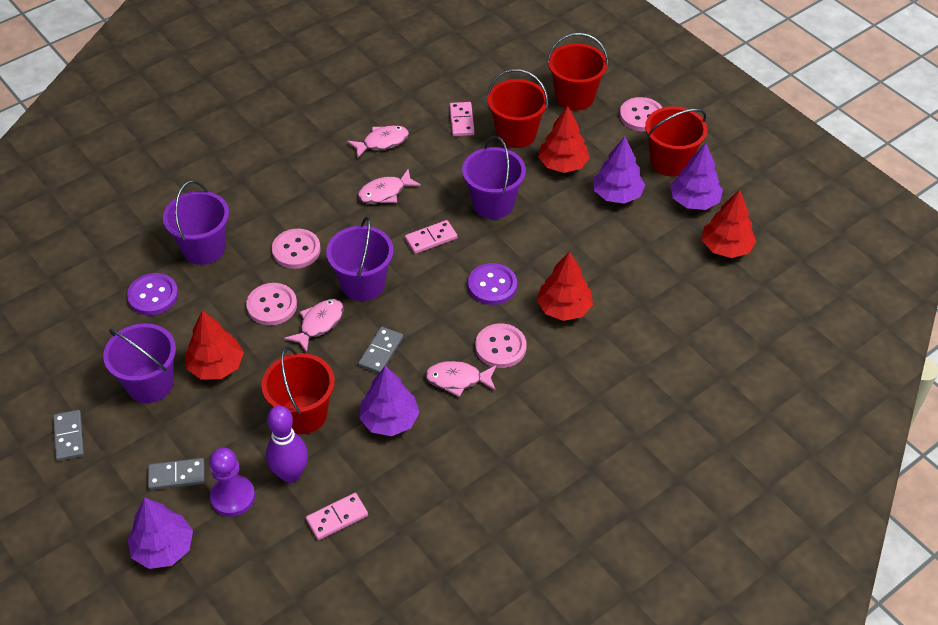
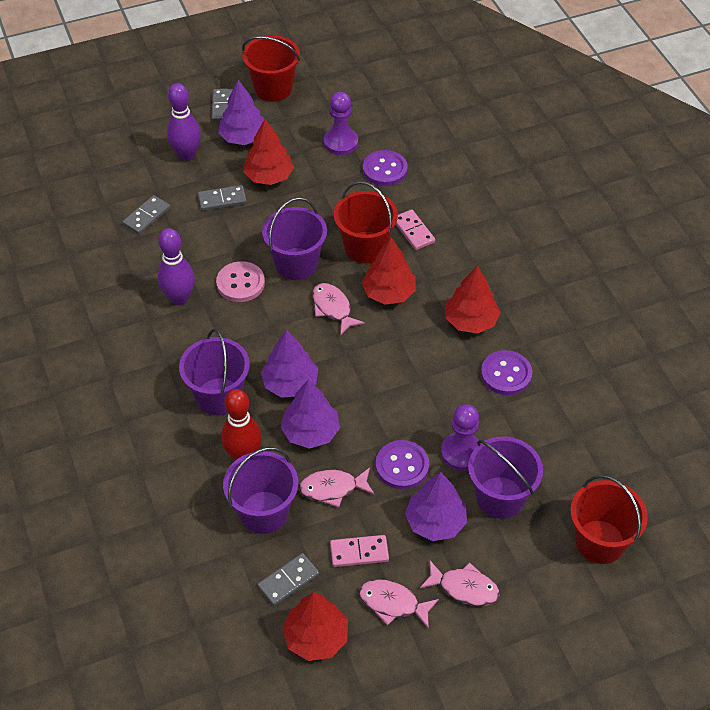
grey domino: [53,410,84,461] [148,458,205,490] [358,327,403,374] = 3 -> [122,195,170,234] [198,185,247,211] [211,89,233,122] [258,553,319,606] = 4
pink button: [246,283,297,326] [272,228,321,269] [475,323,527,368] [619,97,662,131] = 4 -> [216,261,265,302] = 1
pink domino: [306,493,368,540] [405,220,457,254] [449,102,475,136] = 3 -> [330,535,389,567] [396,209,435,250] = 2
purple bowling pin: [266,406,308,483] = 1 -> [158,228,195,305] [167,83,201,161] = 2
purple button: [127,273,178,315] [468,263,517,305] = 2 -> [363,150,408,186] [376,440,429,489] [481,350,532,395] = 3
purple pawn: [209,448,255,517] = 1 -> [324,92,358,155] [441,404,479,471] = 2
red bowling pin: none = 0 -> [221,389,262,461] = 1
red bucket: [262,347,335,434] [488,69,548,148] [547,33,608,111] [645,106,707,176] = 4 -> [242,36,300,102] [334,181,398,263] [570,475,648,564] = 3

